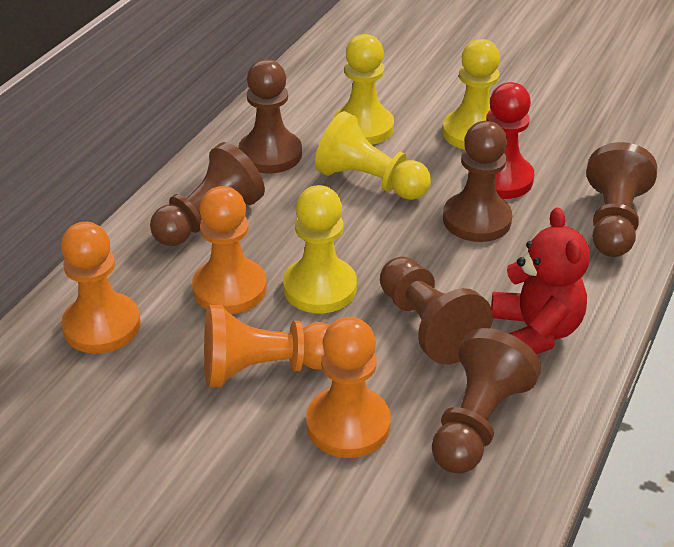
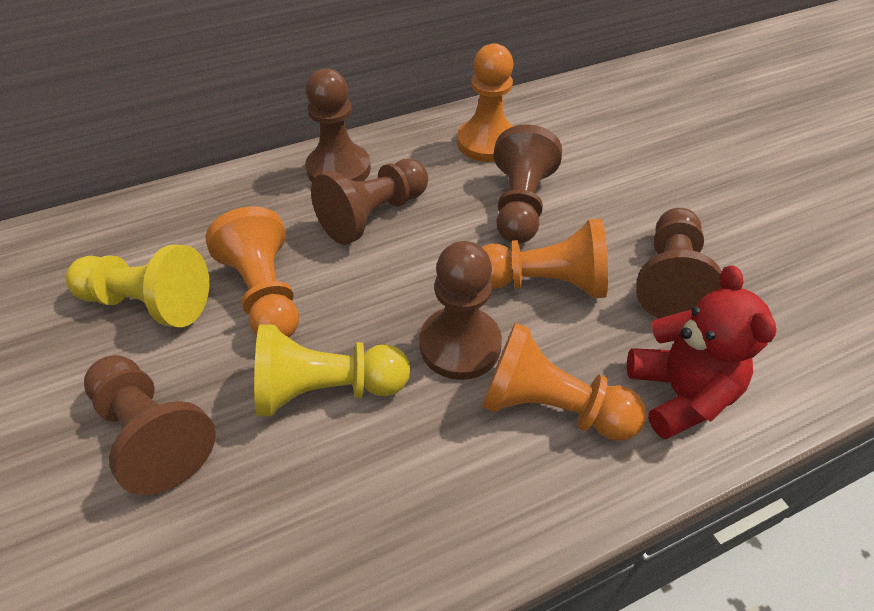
red pawn: [468,82,534,199] = 1 -> none = 0
yellow pawn: [283,185,357,313] [315,111,431,200] [333,34,394,145] [442,39,500,150] = 4 -> [65,245,209,327] [254,324,410,416] = 2

